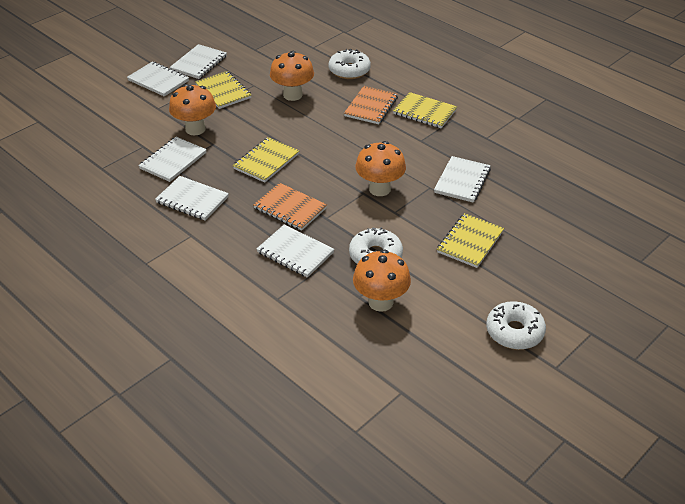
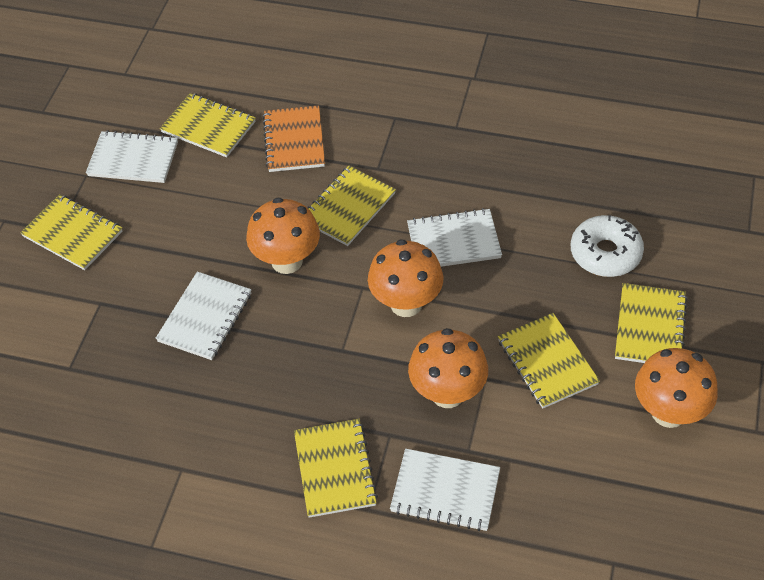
orange notebook: [253,183,327,231] [344,86,398,124] = 2 -> [263,105,325,172] = 1
white donut: [329,49,371,79] [349,227,403,264] [486,301,546,350] = 3 -> [571,215,644,277] = 1
white notebook: [127,62,189,97] [138,137,207,182] [155,176,229,221] [170,44,227,79] [256,225,334,278] [434,156,491,203] = 6 -> [86,130,178,183] [156,272,252,360] [390,449,500,531] [407,208,502,267] = 4
yellow notebook: [195,71,251,109] [233,137,300,183] [393,92,457,128] [437,213,504,268] = 4 -> [20,194,123,270] [160,93,256,157] [294,419,378,518] [308,166,396,246] [498,313,600,409] [615,283,688,363] = 6

